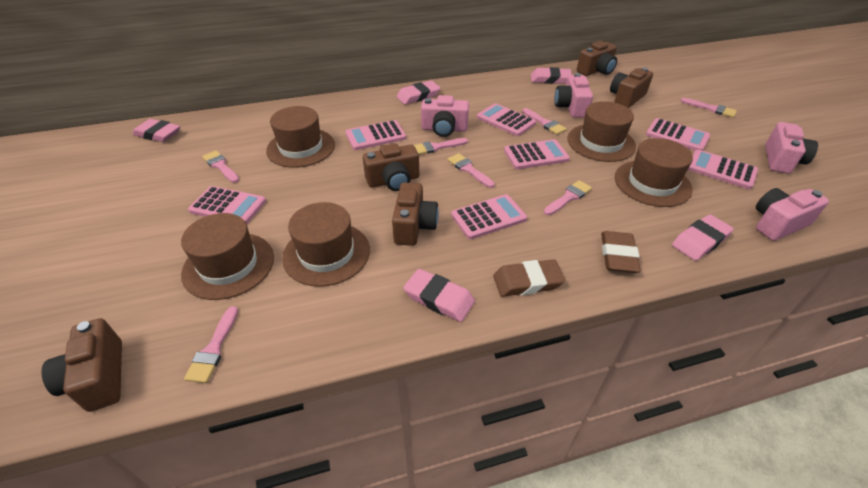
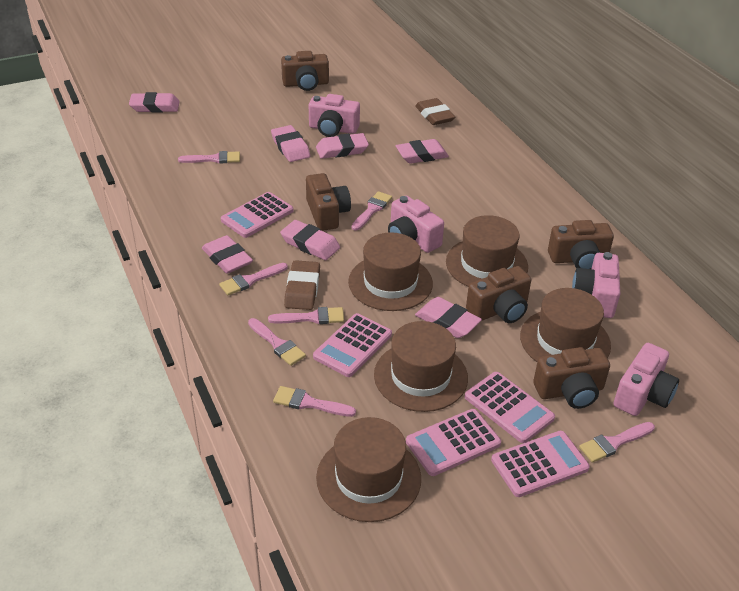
pink calculator: [188,186,266,224] [346,120,406,150] [451,194,527,239] [477,103,536,136] [504,139,570,169] [646,118,710,151] [688,150,758,189] = 7 -> [221,192,293,238] [313,313,392,377] [406,409,501,476] [465,372,555,443] [491,431,590,497] = 5
pink eraser: [133,119,180,142] [396,81,440,105] [403,269,475,322] [531,67,572,84] [672,214,734,261] = 5 -> [129,92,180,113] [202,235,253,274] [271,125,310,162] [280,220,340,260] [316,133,369,159] [396,139,449,164] [415,297,482,338] = 7

